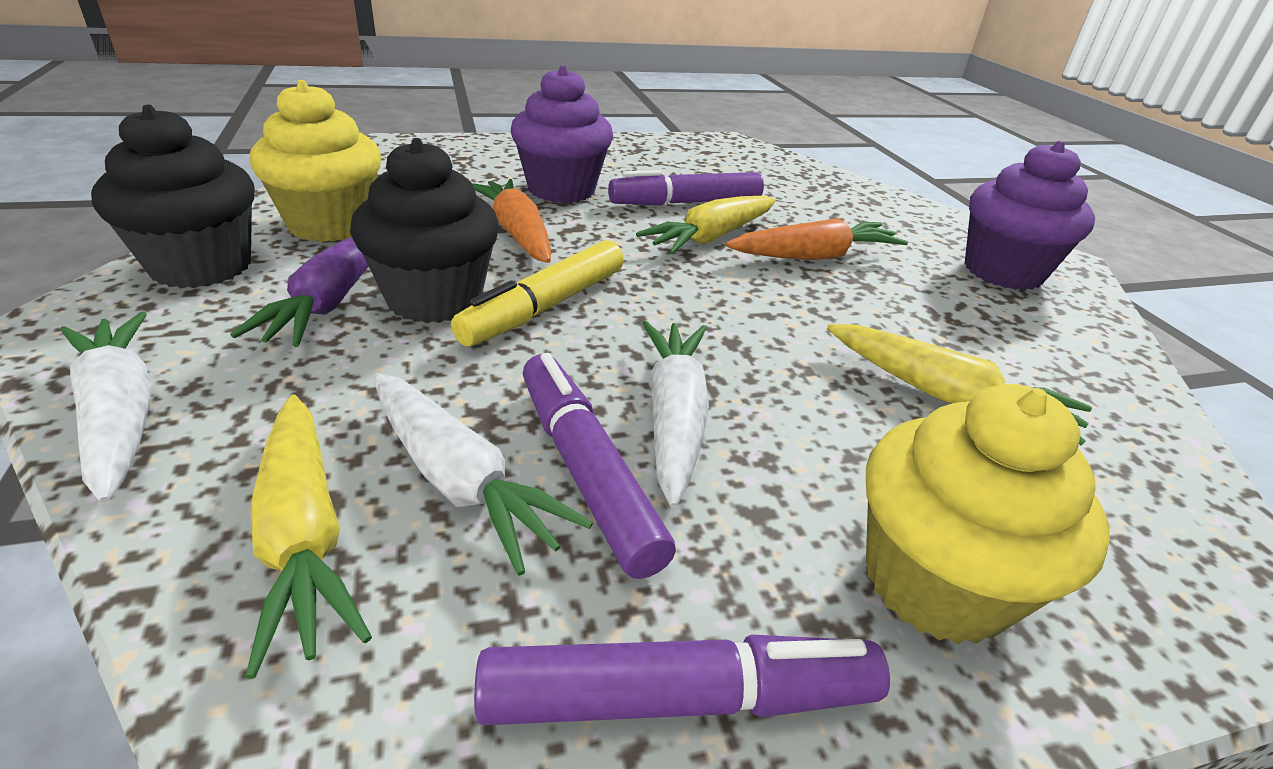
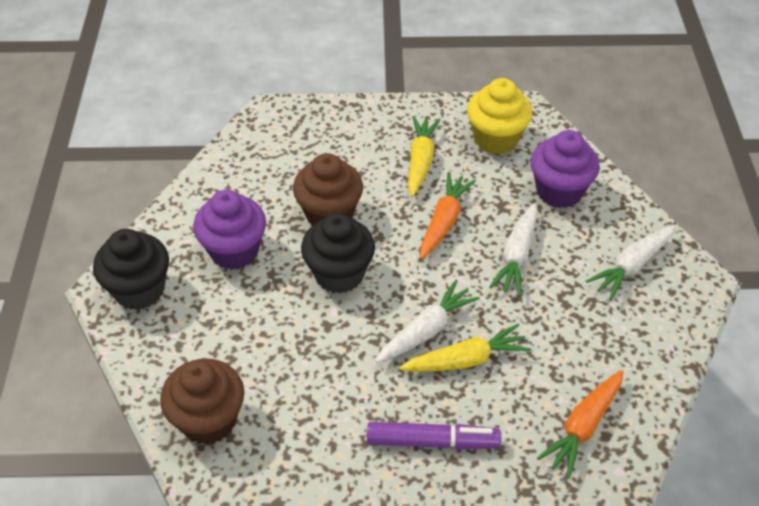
brown cupcake: none = 0 -> [160,359,244,445] [293,153,363,226] = 2
purple carrot: [230,237,369,347] = 1 -> none = 0
purple marker: [474,635,890,725] [523,353,676,579] [608,170,764,205] = 3 -> [367,422,501,450] = 1
yellow carrot: [245,394,372,679] [636,196,776,254] [827,324,1092,445] = 3 -> [399,324,531,372] [408,116,441,197] = 2
yellow cupcake: [249,80,381,242] [866,384,1110,644] = 2 -> [467,78,533,154] = 1
yellow marker: [451,240,624,347] = 1 -> none = 0

